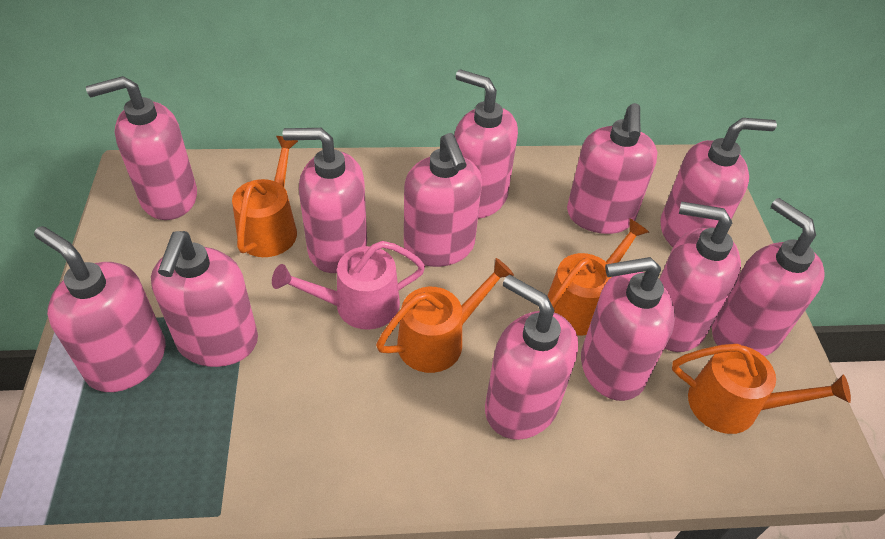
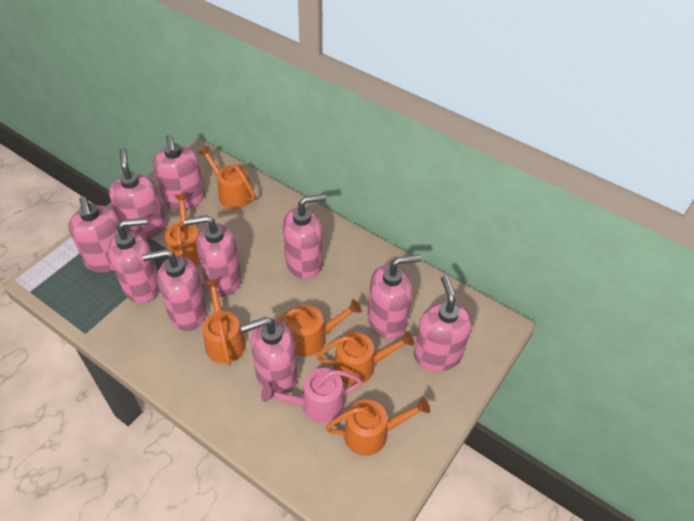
orange watering can: [232,136,298,257] [376,258,514,373] [547,218,649,336] [672,344,851,434] = 4 -> [165,194,200,266] [198,146,255,209] [202,279,246,366] [277,299,362,356] [316,331,414,385] [326,397,430,456] = 6
pink soap dispenser: [34,226,166,392] [86,76,197,220] [151,231,258,367] [283,128,367,273] [404,133,482,267] [454,69,518,219] [485,275,578,440] [567,103,658,234] [581,257,675,401] [659,201,741,352] [660,118,777,247] [712,198,825,356] = 12 -> [68,196,120,273] [108,218,159,303] [109,148,166,239] [142,249,207,331] [153,134,205,210] [184,215,242,297] [240,317,298,394] [283,194,326,279] [367,254,421,339] [414,275,472,372] = 10

